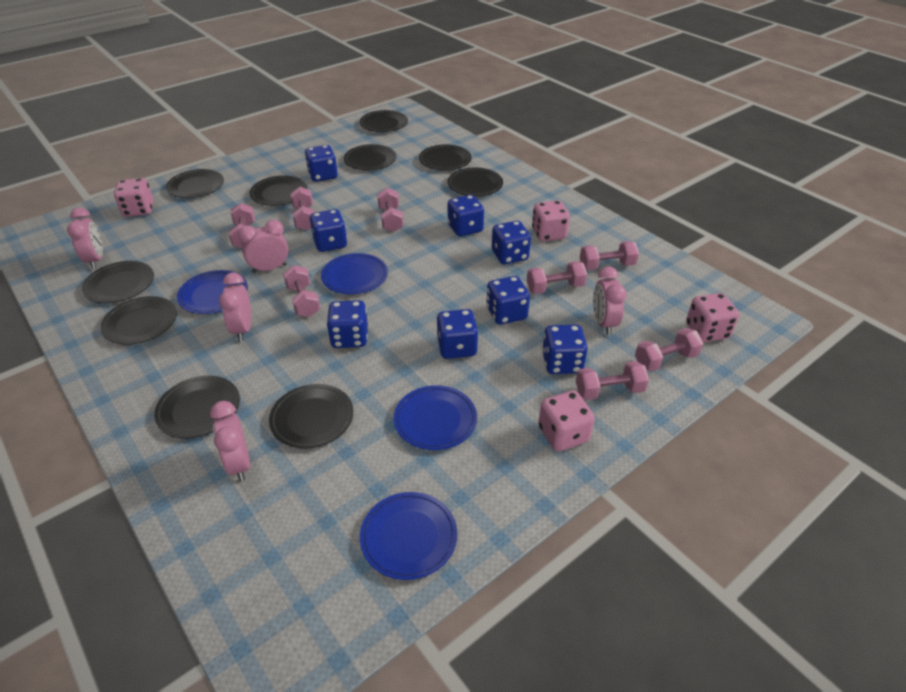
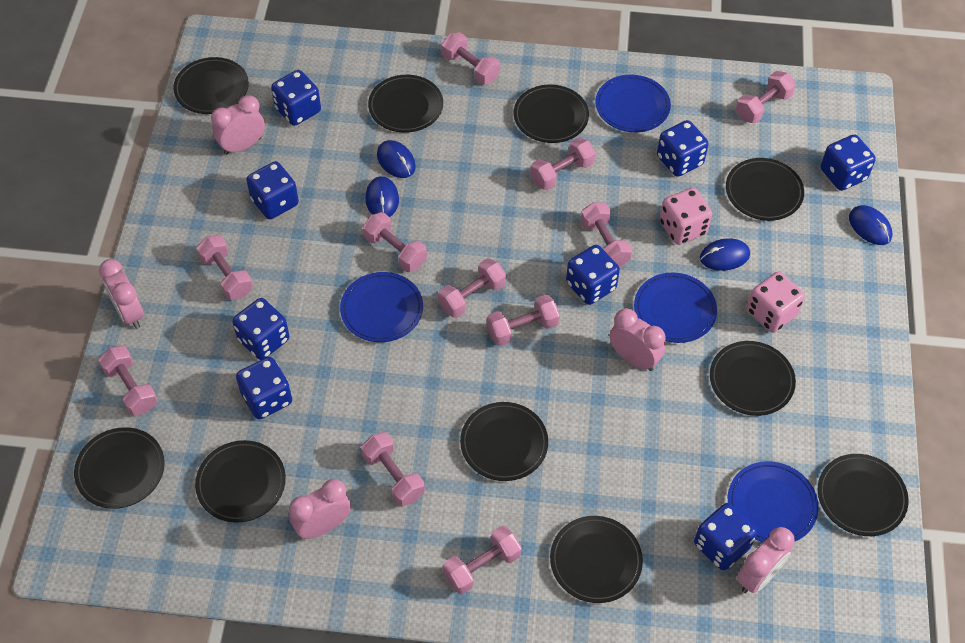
blue mouse: none = 0 -> [365,176,399,217] [377,140,416,178] [700,238,750,271] [849,205,892,245] = 4
pink dice: [114,178,154,217] [532,200,570,241] [538,391,595,451] [686,293,739,342] = 4 -> [660,188,712,245] [747,272,805,333] = 2
pink dumbbell: [229,203,255,248] [283,265,320,317] [291,187,314,231] [377,188,404,232] [527,261,587,294] [576,361,649,400] [580,241,639,270] [635,328,703,371] = 8 -> [98,345,158,416] [196,235,253,300] [361,432,425,507] [363,212,427,272] [438,258,506,318] [442,32,500,85] [443,526,522,594] [487,294,560,346] [530,137,596,190] [581,202,632,267] [736,71,796,124] = 11

